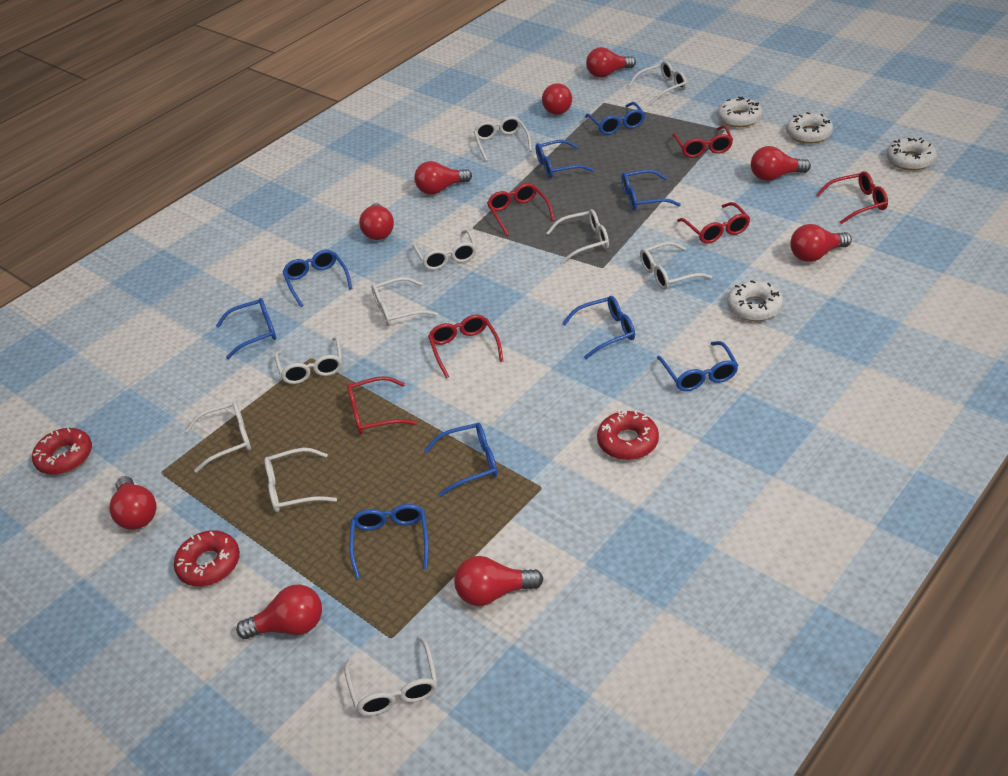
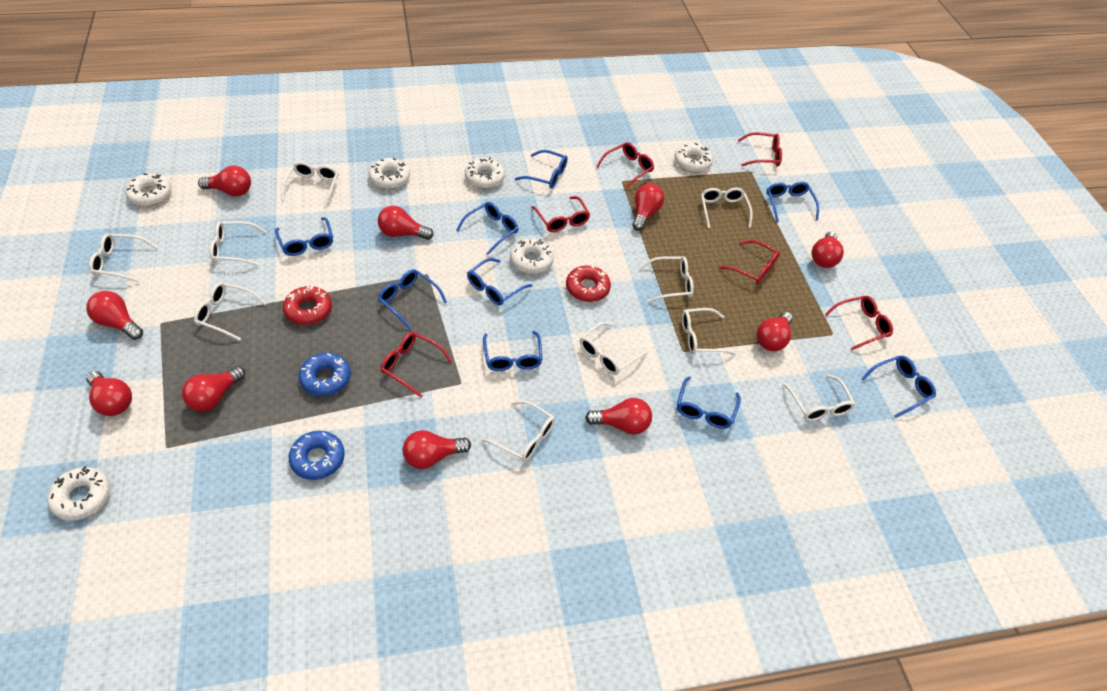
blue donut: none = 0 -> [289,431,345,480] [299,353,351,396] = 2
red donut: [32,428,92,475] [174,530,240,586] [597,410,659,460] = 3 -> [283,285,332,325] [566,266,611,302] = 2
red light bulb: [109,476,157,530] [236,585,322,639] [359,203,394,240] [414,161,472,195] [454,556,544,606] [542,83,572,115] [586,47,636,78] [751,146,811,181] [790,224,852,262] = 9 -> [86,291,143,340] [86,371,132,416] [182,366,245,412] [198,166,251,196] [378,206,434,240] [403,430,471,469] [585,398,652,434] [632,183,664,231] [757,312,793,351] [812,232,844,268] = 10
white donut: [717,97,762,127] [727,280,783,321] [786,112,833,144] [886,137,937,170] = 4 -> [47,466,111,520] [125,173,172,206] [368,158,410,189] [465,157,505,189] [510,239,554,274] [674,143,713,172] = 6

